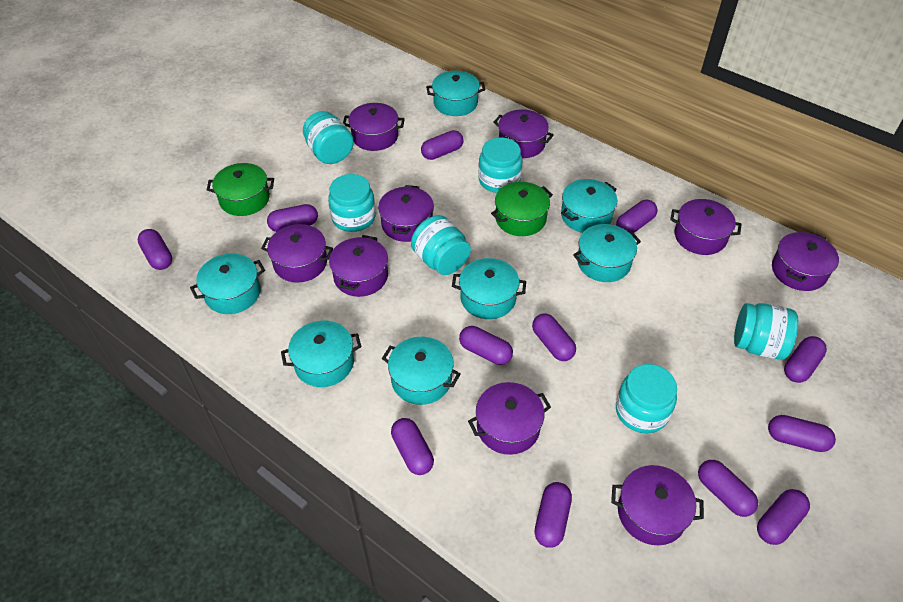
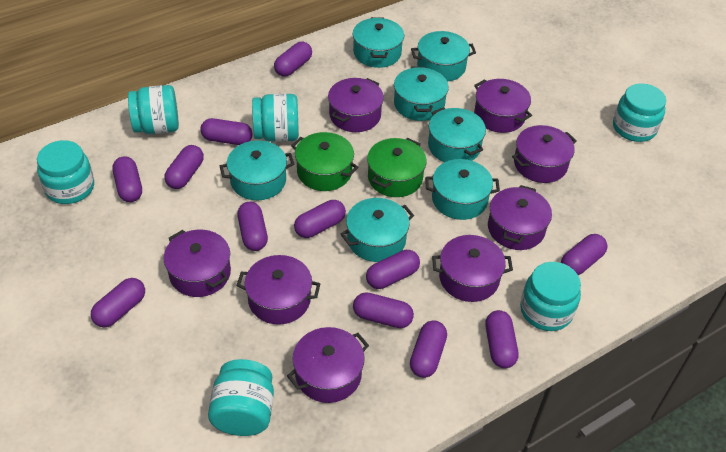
purple pot: [261,224,333,283] [329,235,388,297] [343,103,405,151] [378,185,434,242] [468,382,551,455] [493,109,554,158] [611,465,704,545] [670,199,741,255] [772,232,839,291] = 9 -> [164,230,231,297] [236,255,320,325] [287,327,369,403] [328,78,384,132] [432,235,513,302] [474,79,532,133] [488,185,552,250] [512,125,577,183] = 8

